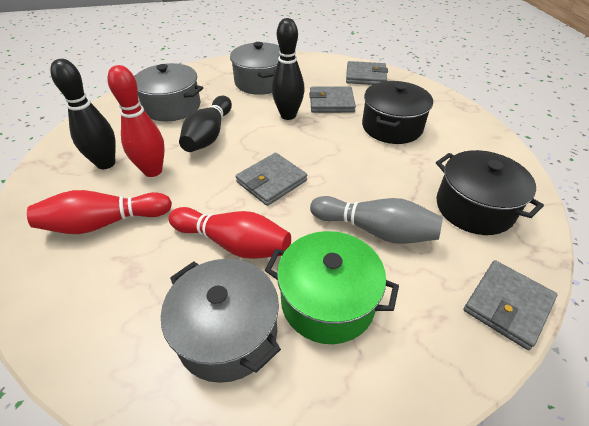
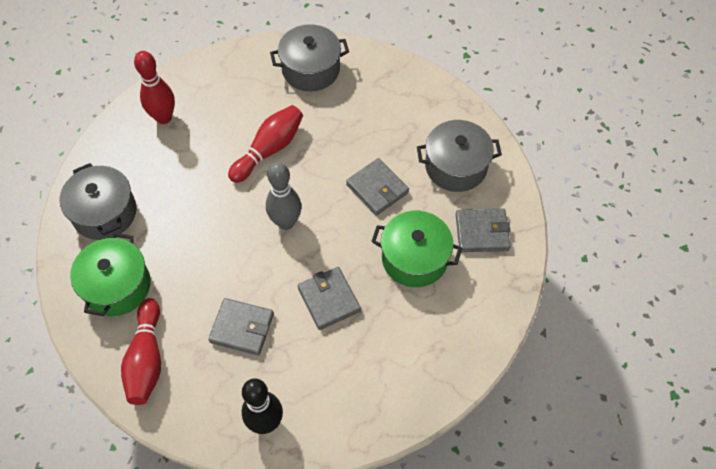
black bowling pin: [50,59,116,169] [179,96,232,152] [272,18,305,120] = 3 -> [242,378,283,434] = 1
black pot: [362,81,433,144] [436,150,544,235] = 2 -> none = 0
green pot: [265,231,399,344] = 1 -> [70,233,151,316] [371,211,462,287] = 2

